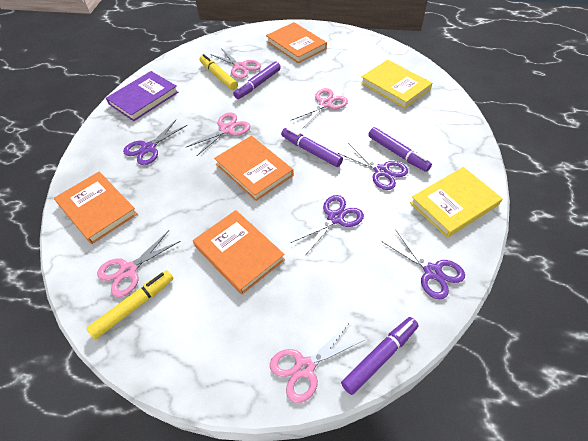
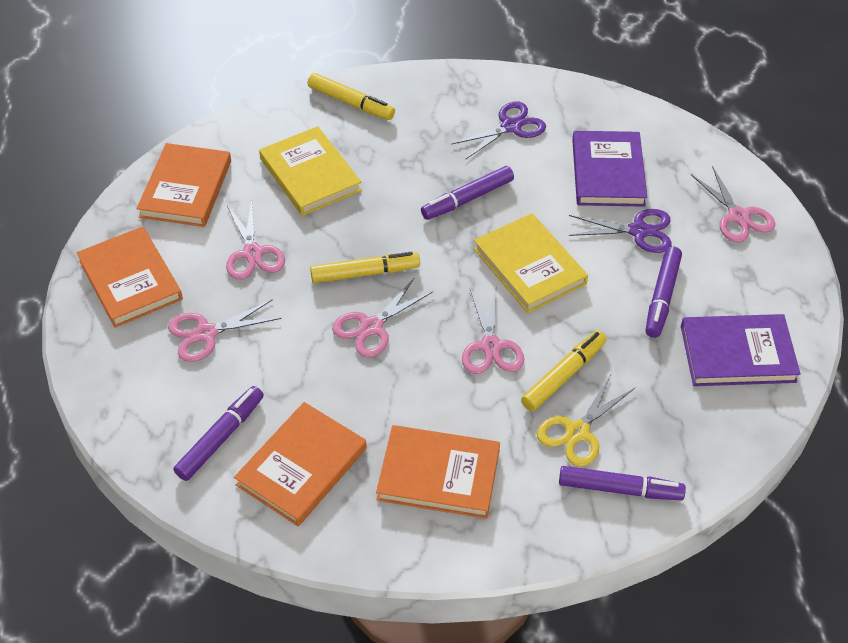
purple book: [106,71,178,121] = 1 -> [572,131,647,207] [681,314,801,386] = 2
purple scissors: [123,120,187,165] [291,195,364,254] [338,143,408,190] [382,229,465,299] = 4 -> [451,101,546,159] [569,209,672,253] = 2
yellow marker: [86,270,174,339] [200,54,238,90] = 2 -> [307,73,395,120] [310,252,420,283] [521,330,607,411] = 3
yellow scissors: none = 0 -> [537,375,635,467] = 1

